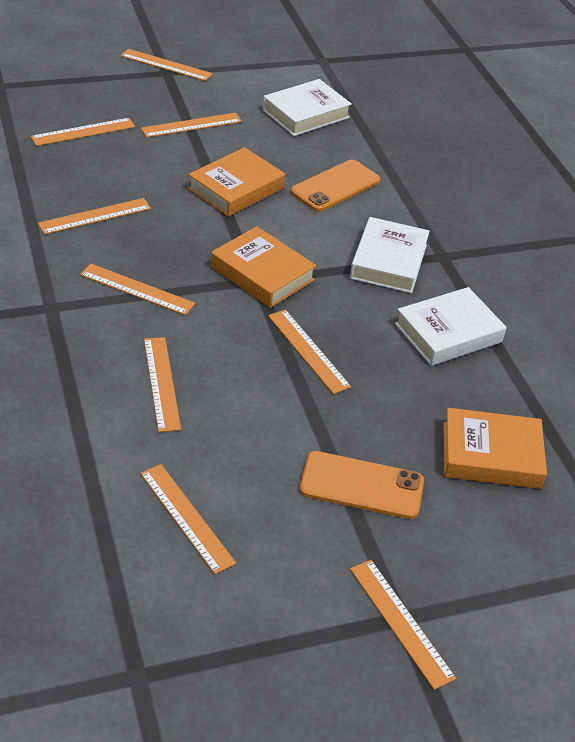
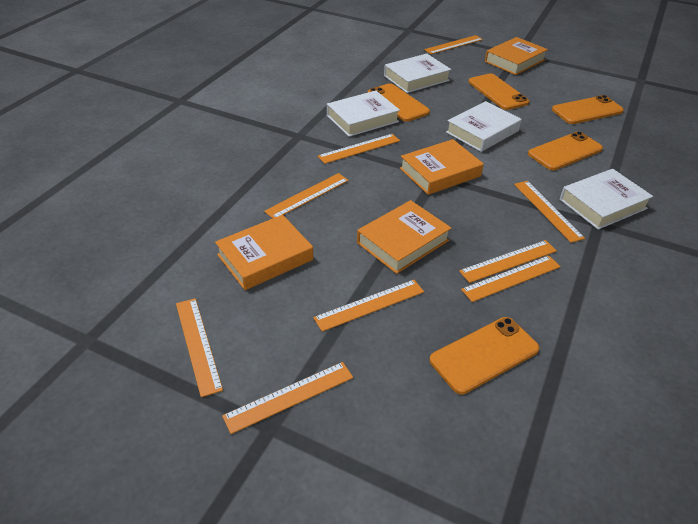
orange book: [188,147,285,217] [211,226,317,308] [443,408,547,489] = 3 -> [215,215,313,290] [357,200,452,274] [400,139,484,195] [485,37,548,75] = 4
orange phone: [290,160,380,212] [299,451,424,519] = 2 -> [368,83,430,122] [429,317,540,394] [468,73,529,110] [528,131,603,170] [552,95,624,124] = 5
white book: [262,79,352,136] [350,217,430,293] [395,287,507,366] = 3 -> [327,91,400,137] [384,54,451,93] [446,101,522,152] [560,169,653,230] = 4

